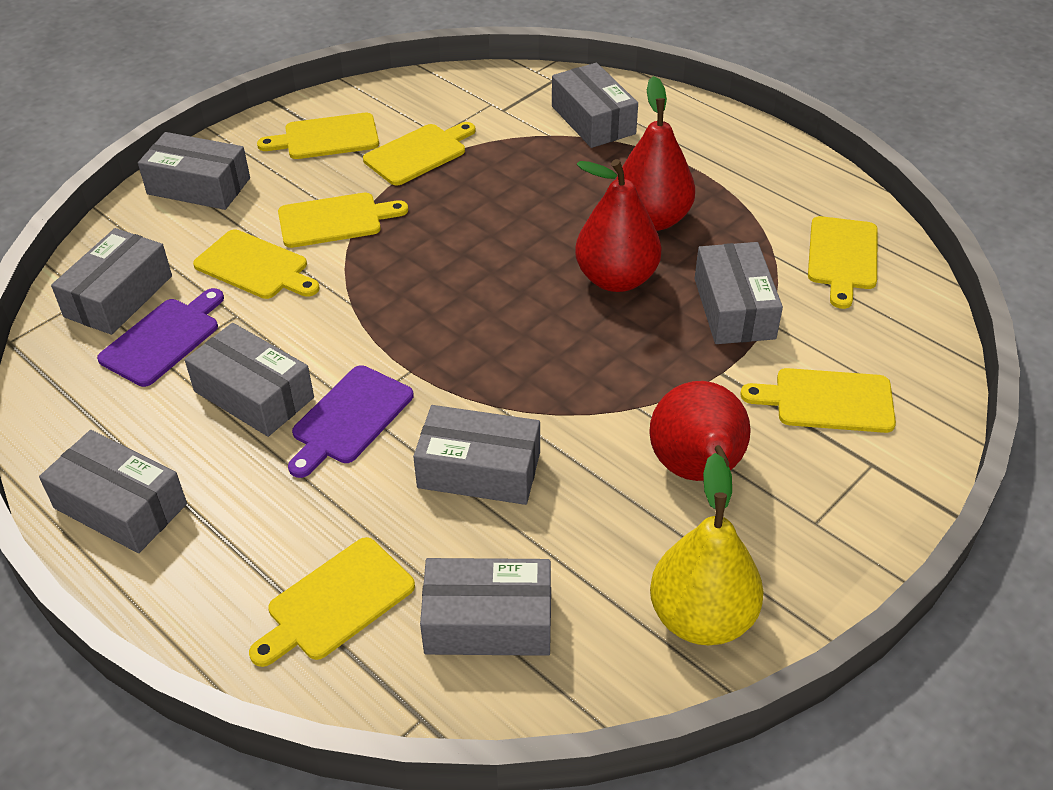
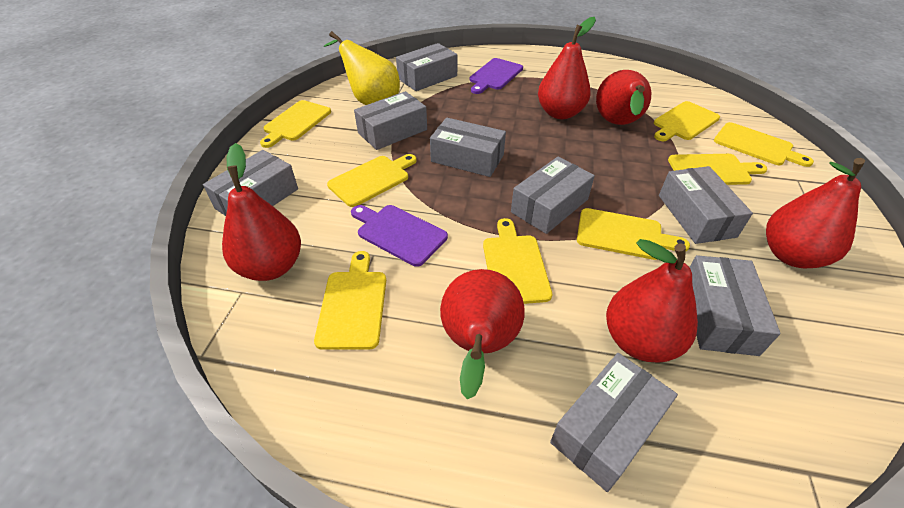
red pear: [575,159,661,292] [616,76,695,231] [649,381,751,508] = 3 -> [222,143,301,281] [440,269,524,399] [538,17,596,119] [596,70,651,125] [606,239,698,363] [766,158,865,268] = 6
yellow cutting board: [193,229,320,299] [249,537,415,667] [257,113,379,159] [278,193,408,248] [363,122,476,185] [740,368,896,433] [808,216,878,309] = 7 -> [260,100,331,148] [314,251,386,350] [327,154,417,207] [483,218,552,304] [577,208,690,260] [654,101,720,141] [668,154,767,185] [714,122,814,167] = 8

